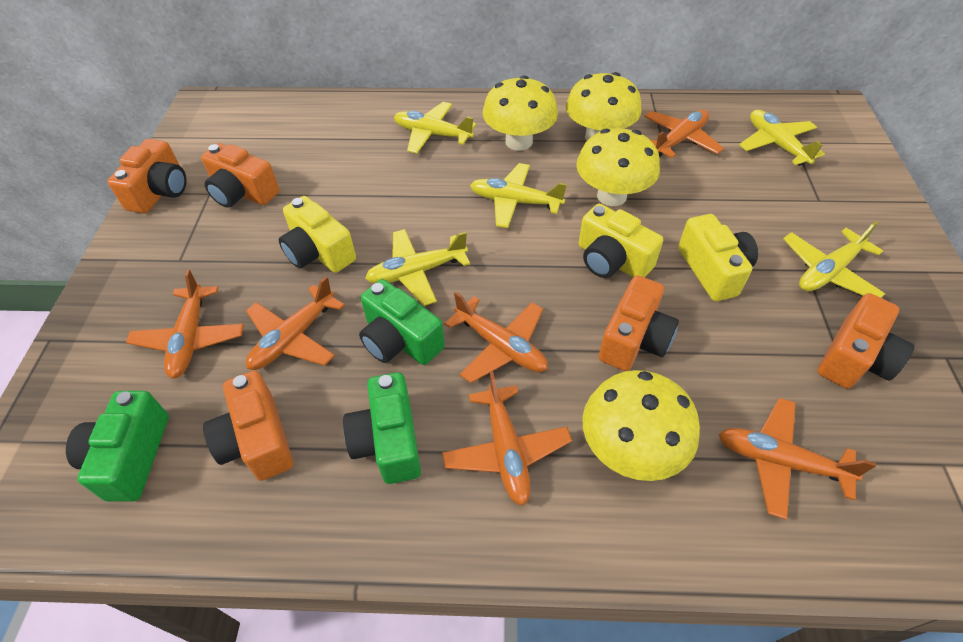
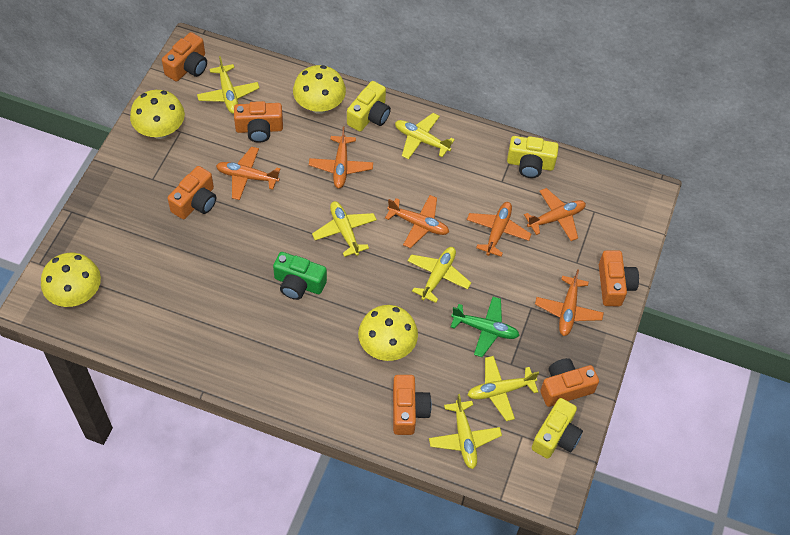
green camera: [66,391,169,502] [343,372,421,484] [359,279,445,365] = 3 -> [273,252,327,300] = 1
green plane: none = 0 -> [451,297,520,357] = 1
orange camera: [107,139,186,213] [201,143,279,208] [203,371,293,481] [599,275,679,371] [817,293,915,389] = 5 -> [162,32,207,82] [168,166,216,219] [234,101,283,143] [393,375,432,435] [540,358,599,407] [599,250,639,306] = 6
yellow plane: [365,229,470,306] [394,102,477,154] [470,163,567,228] [739,110,825,166] [783,221,885,298] = 5 -> [197,56,259,114] [312,201,377,257] [395,113,455,160] [408,247,471,303] [429,394,502,469] [468,356,539,421] = 6

